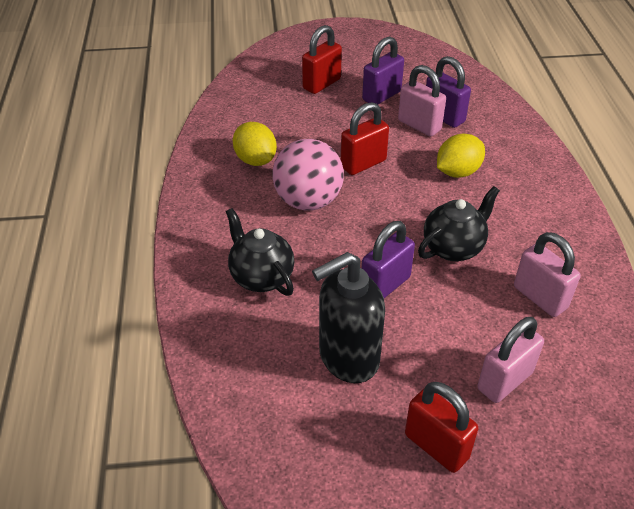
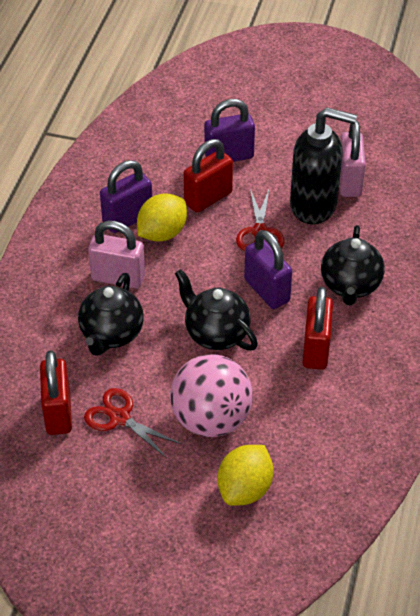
black teapot: [226,208,294,296] [418,186,500,261] = 2 -> [78,273,144,356] [175,269,258,351] [321,225,385,305] = 3
pink padlock: [398,65,446,136] [478,317,544,403] [514,232,581,317] = 3 -> [88,221,145,289] [339,120,366,197] = 2
red scissors: none = 0 -> [84,388,181,458] [236,189,284,251] = 2

